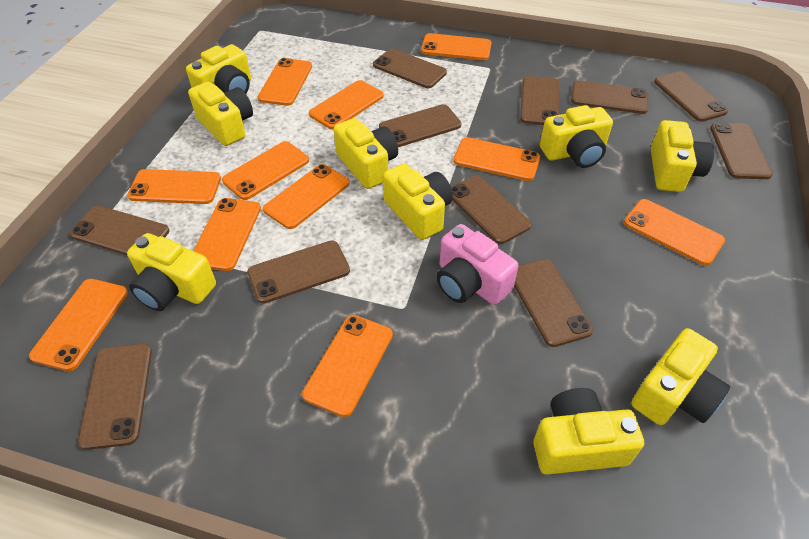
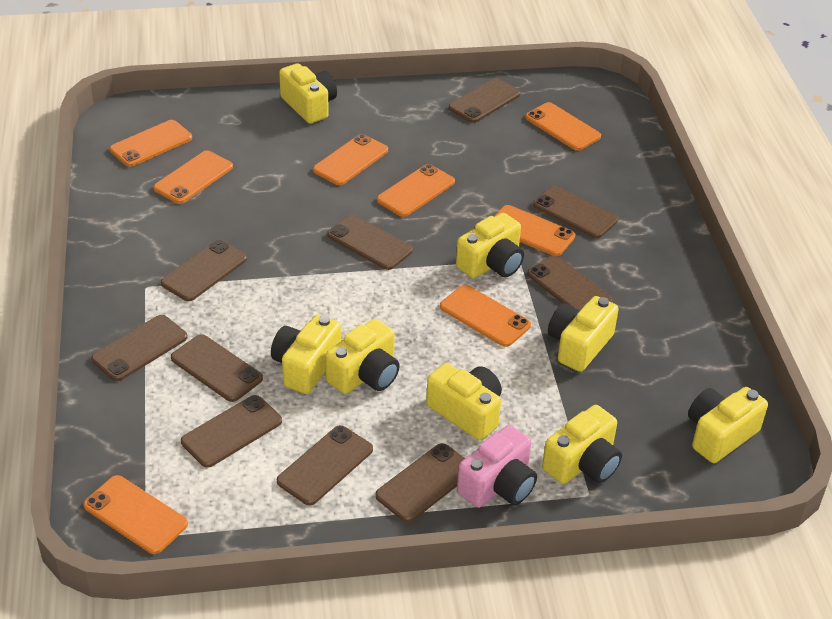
brown phone: [70,206,169,255] [78,344,152,450] [247,240,350,304] [373,49,447,88] [379,104,461,147] [451,176,532,244] [514,259,593,347] [520,76,559,125] [571,80,648,114] [654,71,728,122] [710,122,773,179] = 11 -> [91,315,187,381] [161,240,247,301] [171,334,263,402] [181,395,282,468] [277,425,373,505] [327,215,413,270] [375,443,465,522] [448,78,521,123] [527,256,613,310] [533,186,618,238] = 10
orange phone: [29,279,128,371] [127,169,221,204] [193,198,261,271] [222,141,309,200] [258,58,312,106] [263,164,350,229] [302,315,393,417] [309,80,384,129] [421,33,492,60] [453,137,540,181] [624,199,725,266] = 11 -> [83,475,188,554] [110,120,192,167] [153,150,233,204] [313,134,388,185] [377,164,455,217] [440,285,531,347] [494,205,575,256] [525,102,601,151] = 8
yellow camera: [127,233,216,311] [186,44,251,93] [188,82,253,146] [334,118,398,189] [383,163,453,240] [533,388,644,475] [540,105,613,168] [632,328,730,425] [651,120,714,192] = 9 -> [271,315,341,394] [279,63,337,124] [325,319,400,394] [426,363,502,441] [456,213,524,279] [542,405,622,484] [548,296,619,372] [688,387,768,463] = 8

